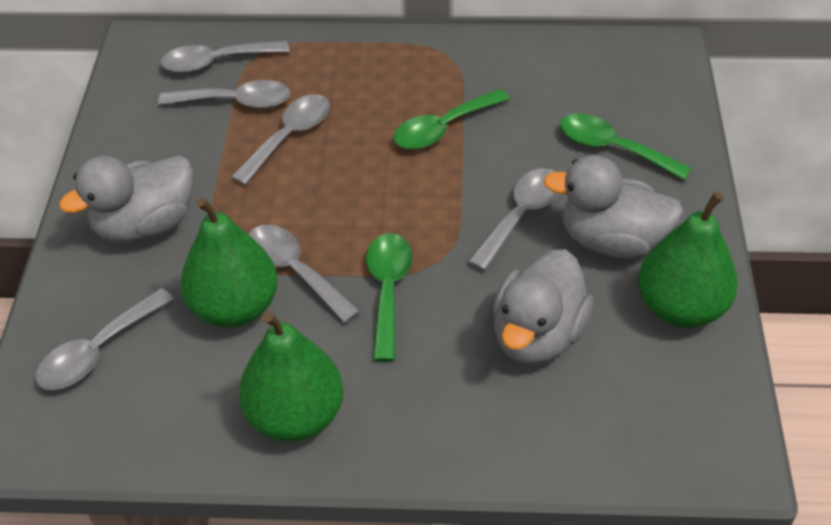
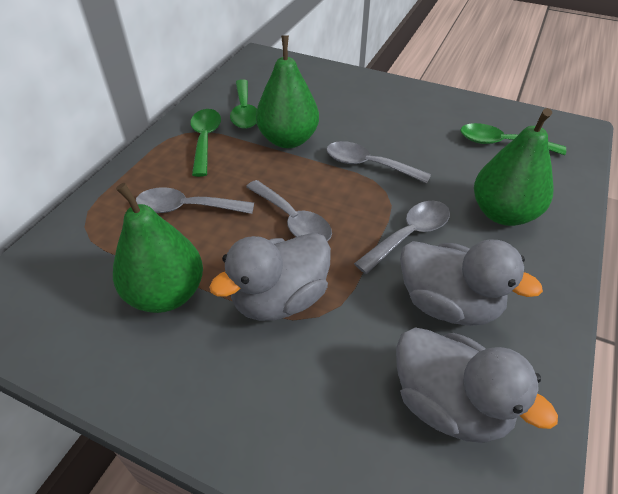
grey spoon: [36,288,174,390] [158,80,291,109] [160,41,290,73] [231,94,330,185] [248,224,360,323] [468,168,559,271] = 6 -> [136,187,254,214] [246,180,332,241] [326,141,431,184] [354,201,450,274] = 4

